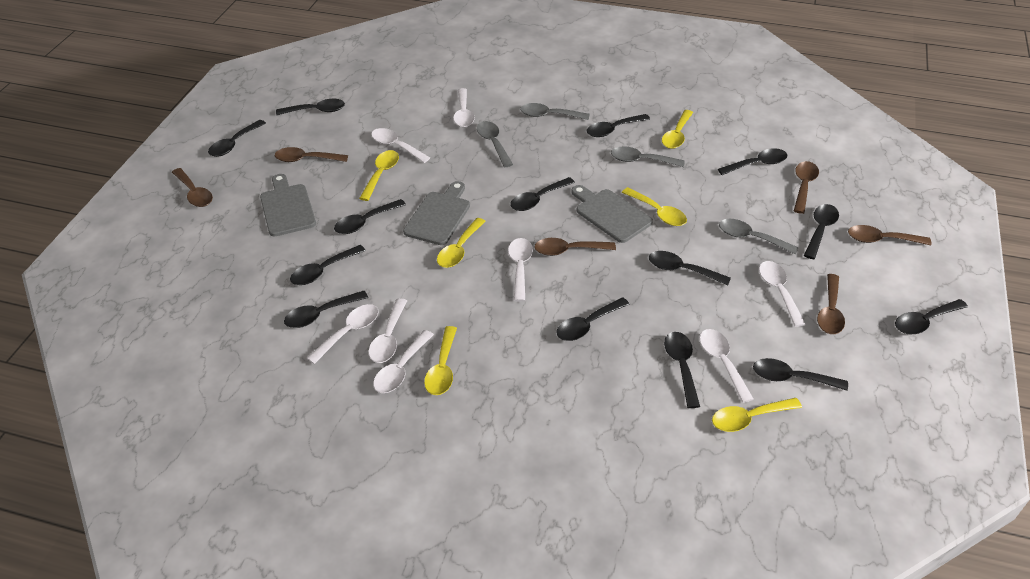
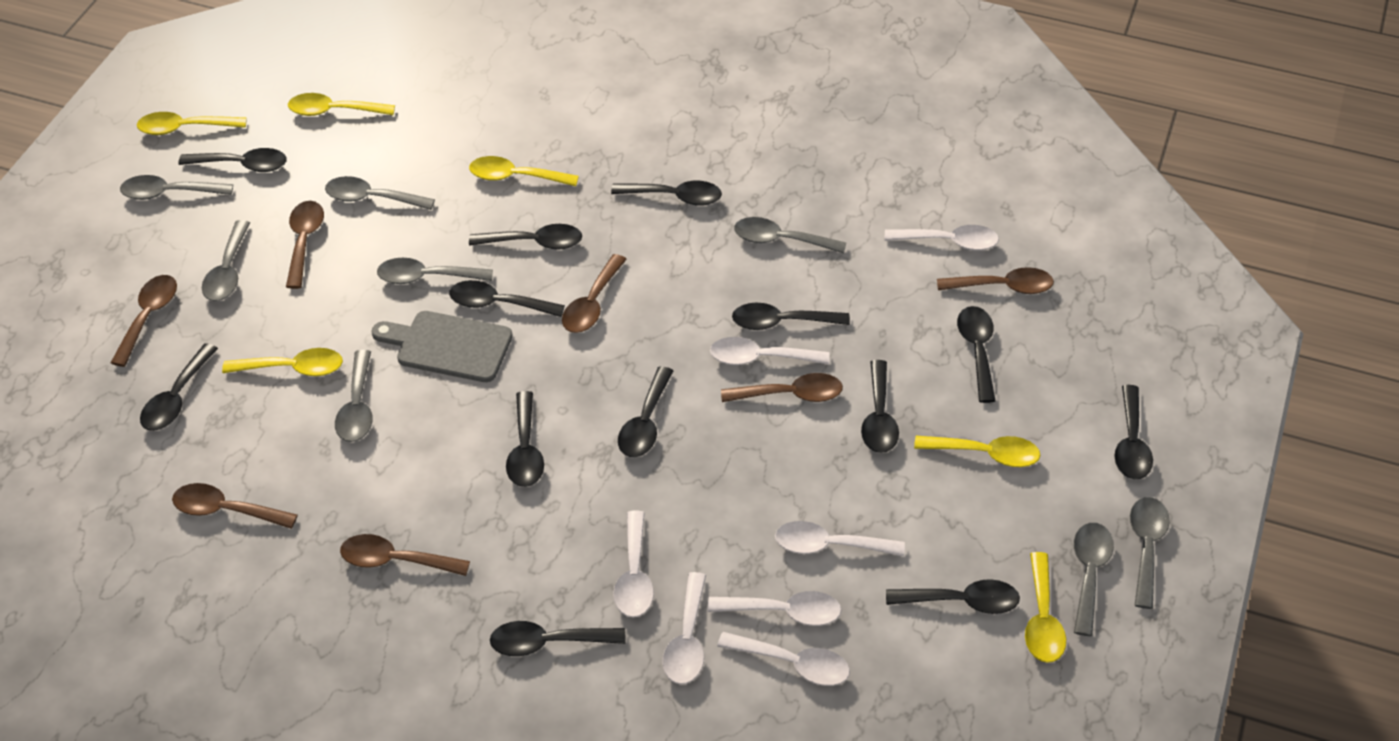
black spoon: [208,120,266,157] [276,99,345,115] [284,291,368,328] [290,245,366,285] [334,199,406,234] [510,177,575,211] [556,297,630,341] [586,114,650,137] [649,251,731,285] [664,332,700,408] [718,148,787,175] [753,358,848,391] [804,204,839,259] [895,299,968,335] = 14 -> [140,343,218,431] [178,148,287,172] [449,280,565,317] [469,224,582,250] [490,621,626,656] [506,391,544,487] [611,181,722,206] [618,366,673,457] [732,303,850,330] [861,360,899,453] [886,579,1020,614] [957,306,996,403] [1114,385,1153,479] = 13
brown spoon: [172,168,213,207] [275,147,348,162] [534,238,616,256] [794,161,819,214] [817,274,845,334] [848,225,931,245] = 6 -> [111,275,177,367] [172,483,298,529] [286,201,324,289] [340,534,470,576] [562,254,627,333] [721,373,843,402] [937,267,1054,294] = 7
grey cutting board: [260,174,316,236] [403,181,470,245] [571,185,653,243] = 3 -> [371,311,513,382] = 1
grey spoon: [477,121,513,167] [520,103,590,120] [611,147,685,167] [719,219,799,254] = 4 -> [120,175,233,200] [202,220,250,301] [325,176,435,210] [335,350,373,442] [377,258,493,284] [734,217,846,254] [1074,523,1114,636] [1130,497,1170,609] = 8
white spoon: [307,304,379,364] [369,298,407,363] [371,128,430,163] [373,330,434,393] [453,88,475,127] [508,238,533,302] [700,329,753,403] [759,261,806,327] = 8 -> [613,511,654,617] [663,572,706,684] [708,591,842,626] [710,337,830,365] [717,632,850,686] [775,521,905,556] [885,225,999,251] = 7

